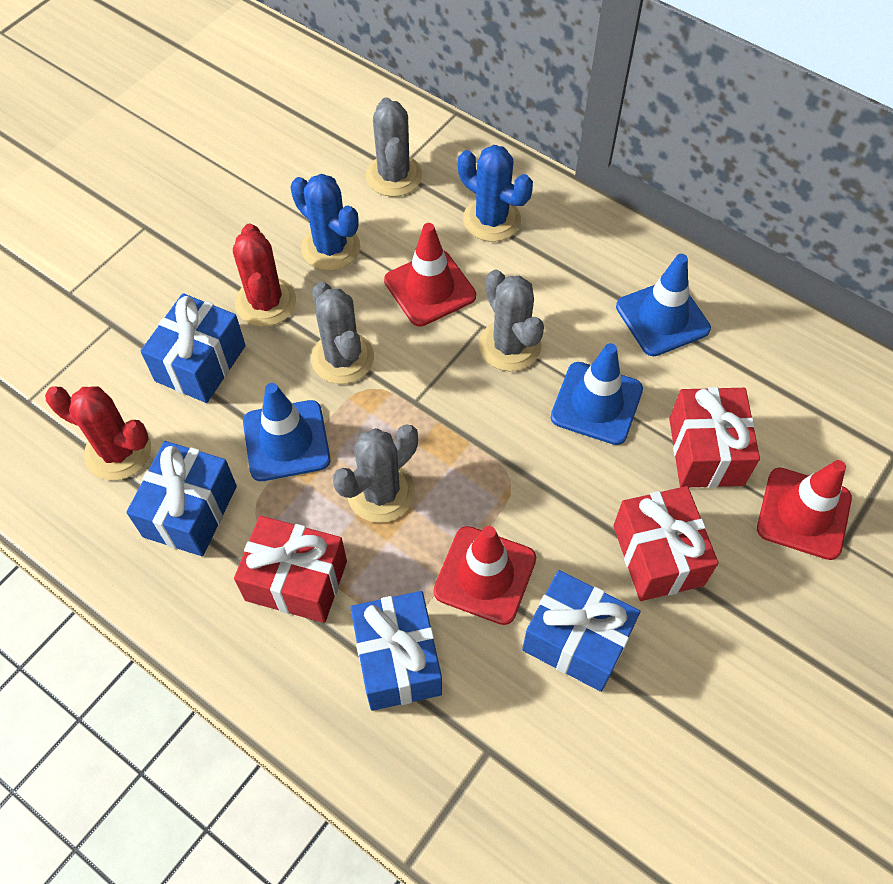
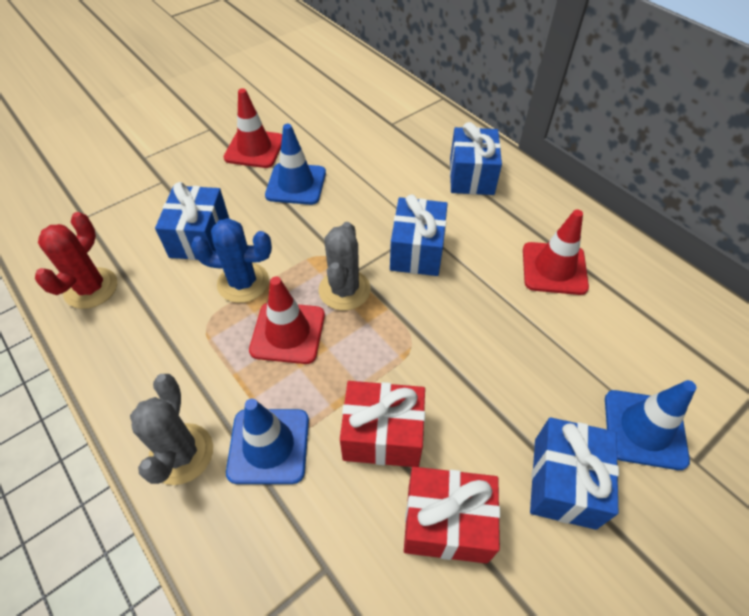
blue cactus: [290,174,360,271] [458,145,533,242] = 2 -> [191,218,272,303] = 1
grey cactus: [311,282,374,384] [333,424,418,523] [366,97,422,197] [479,270,544,371] = 4 -> [130,374,213,485] [319,222,371,310] = 2
red cactus: [45,386,151,480] [233,224,296,327] = 2 -> [35,212,117,309] = 1
red gift: [234,516,347,623] [613,486,718,601] [669,387,760,488] = 3 -> [340,381,425,467] [404,467,500,564] = 2

